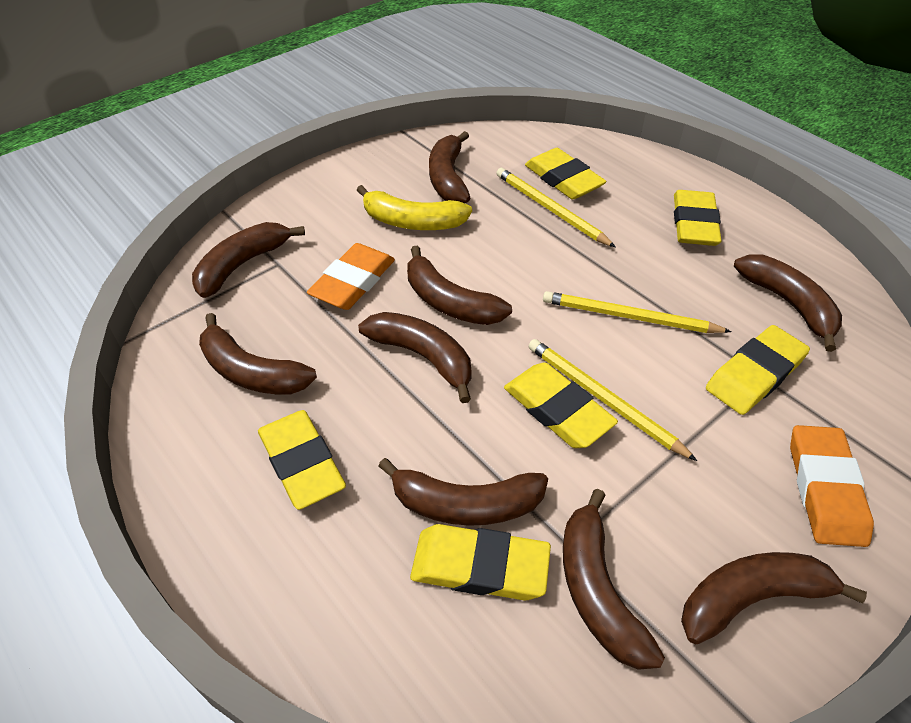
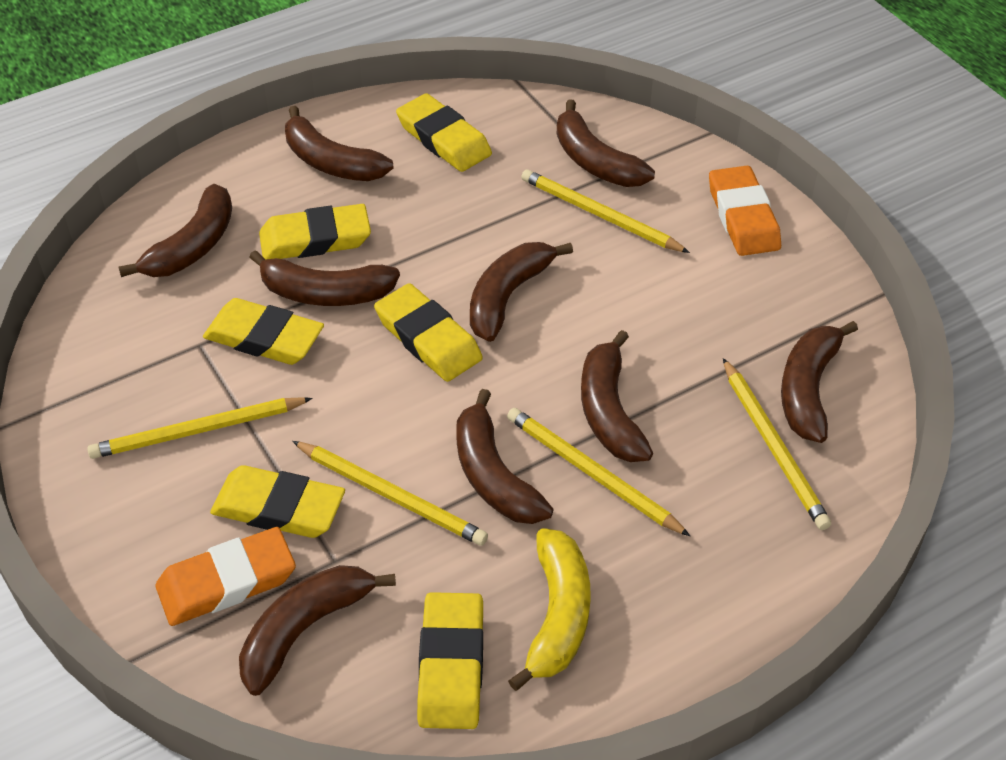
yellow pencil: [496,168,615,247] [528,339,697,461] [543,291,732,333] = 3 -> [87,397,313,459] [292,441,488,546] [507,408,690,536] [521,169,690,253] [723,358,831,530] = 5

